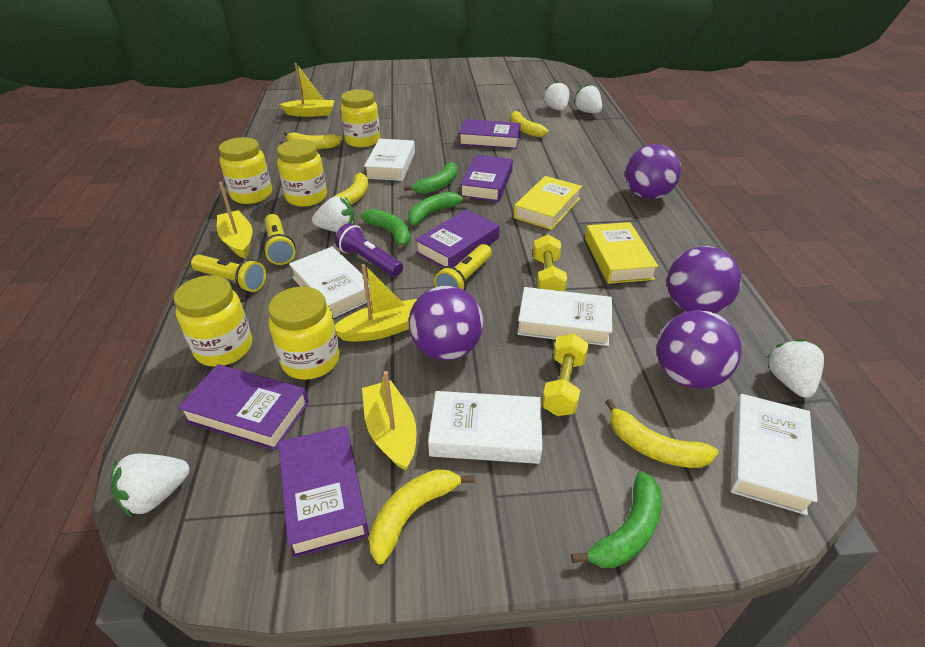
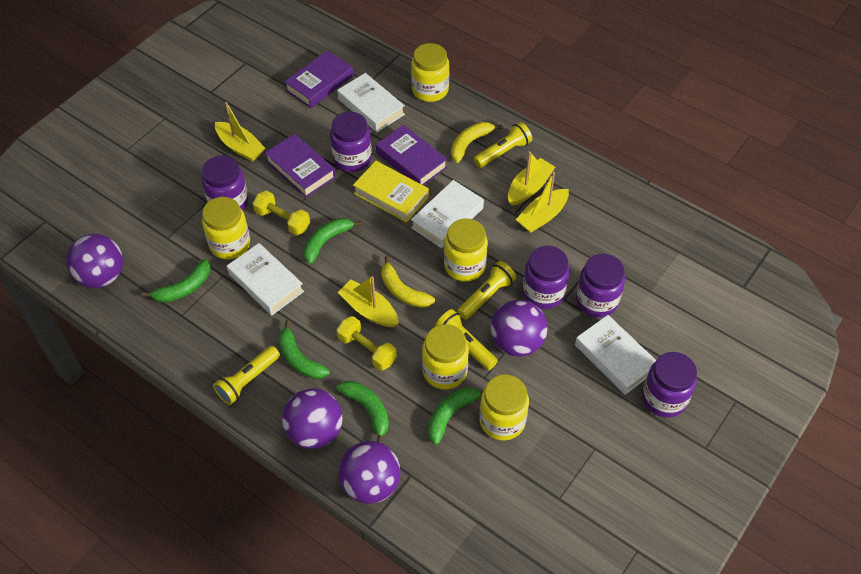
green banana: [361,209,411,252] [404,162,457,194] [408,192,471,225] [571,471,662,568] = 4 -> [142,259,211,303] [279,320,330,379] [304,218,362,264] [336,381,389,443] [428,388,482,445] = 5
purple book: [178,364,309,450] [278,426,369,558] [415,209,500,267] [459,119,521,149] [460,155,513,202] = 5 -> [265,133,336,197] [285,50,353,108] [376,125,447,185] = 3
purple flashlight: [335,223,403,277] = 1 -> none = 0
purple jar: none = 0 -> [202,155,248,211] [330,112,372,172] [523,246,570,309] [576,254,625,318] [642,352,697,418] = 5
white book: [289,247,371,318] [364,139,415,181] [428,391,542,464] [517,287,612,346] [730,394,818,515] = 5 -> [227,243,304,315] [337,73,405,132] [411,180,484,248] [575,315,656,395] = 4
white strawberry: [111,454,190,517] [312,196,355,232] [543,81,569,111] [573,84,602,113] [766,339,824,398] = 5 -> none = 0
yellow banana: [284,132,342,149] [320,172,368,207] [369,469,475,564] [510,109,548,137] [605,399,719,468] = 5 -> [381,256,435,308] [451,122,502,163] = 2
yellow book: [514,176,582,230] [585,222,658,284] = 2 -> [353,161,429,223] = 1
yellow flashlight: [191,255,266,292] [263,214,296,265] [434,244,492,290] = 3 -> [213,346,280,405] [435,309,498,370] [457,261,516,320] [474,122,532,168] = 4

